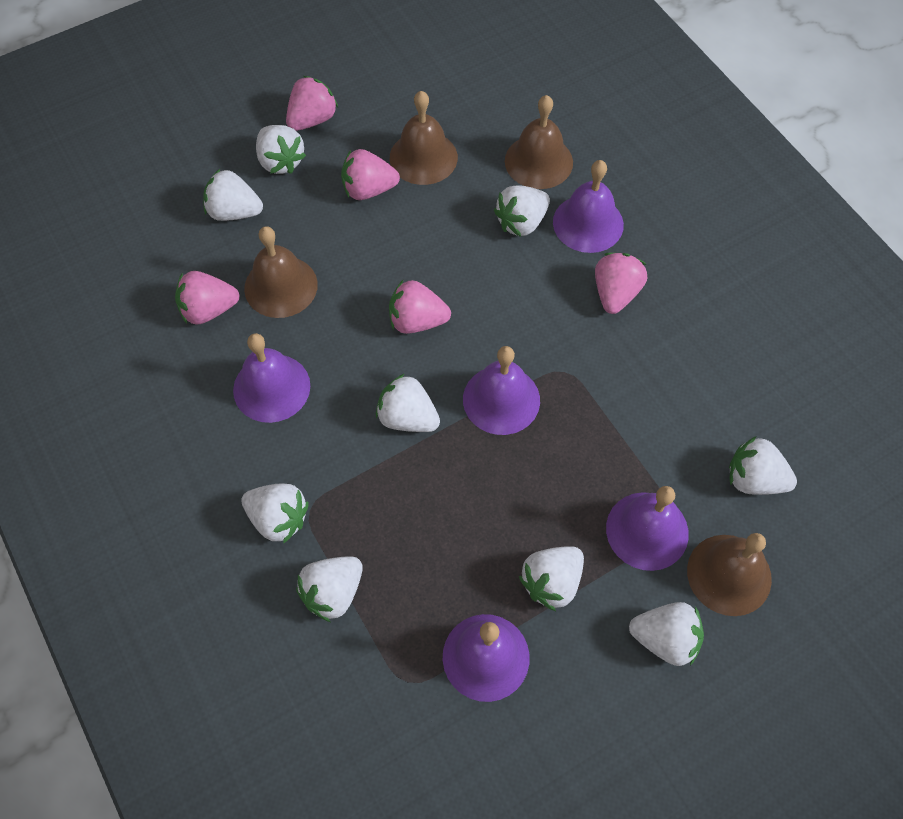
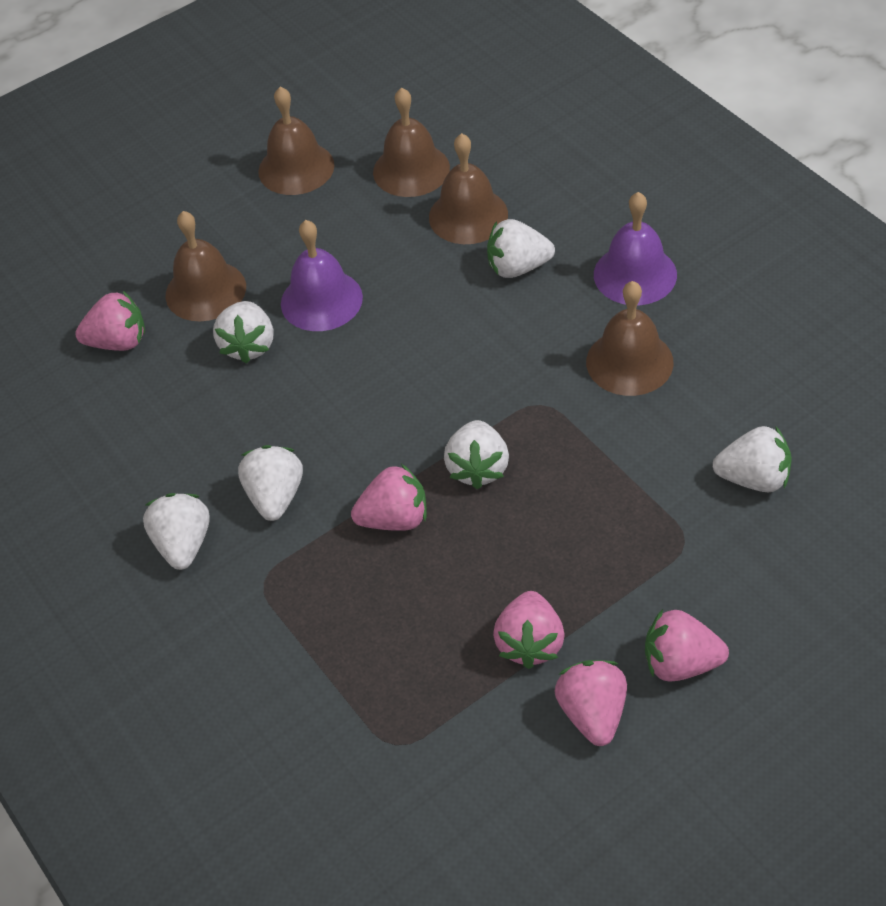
brown bell: [244,226,318,318] [390,91,458,185] [505,95,573,189] [687,533,772,616] = 4 -> [165,211,246,322] [258,87,334,195] [373,87,450,197] [429,133,508,244] [586,281,674,396] = 5
purple bell: [233,333,310,423] [443,614,530,702] [463,346,540,435] [553,160,624,253] [606,486,689,571] = 5 -> [281,220,363,331] [594,192,677,305] = 2
white strawberry: [203,169,263,221] [241,483,309,544] [256,125,306,174] [296,556,363,622] [376,374,440,432] [494,185,550,237] [519,546,584,611] [629,602,704,666] [729,436,797,495] = 9 -> [143,493,210,570] [213,301,273,364] [238,445,303,521] [444,420,509,489] [487,219,555,278] [713,426,792,492] = 6

